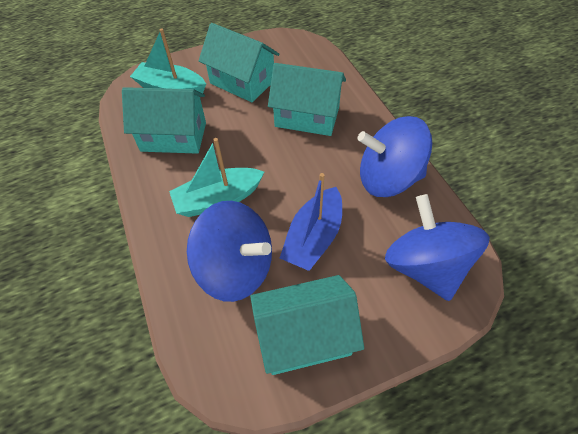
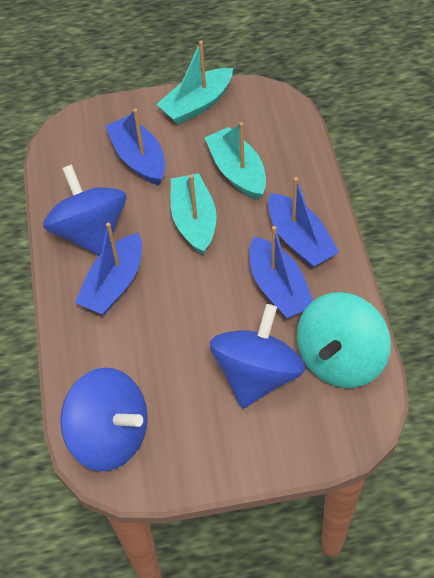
blue boat: [280,173,342,271] = 1 -> [75,223,142,315] [105,109,165,185] [249,226,313,319] [268,177,339,268] = 4
turquoise boat: [130,28,206,93] [169,138,264,217] = 2 -> [156,41,233,125] [171,173,217,255] [205,122,266,200] = 3
turquoise house: [122,87,206,154] [199,23,280,102] [250,275,364,375] [268,63,346,136] = 4 -> none = 0
turquoise spinning top: none = 0 -> [297,292,391,388] = 1

